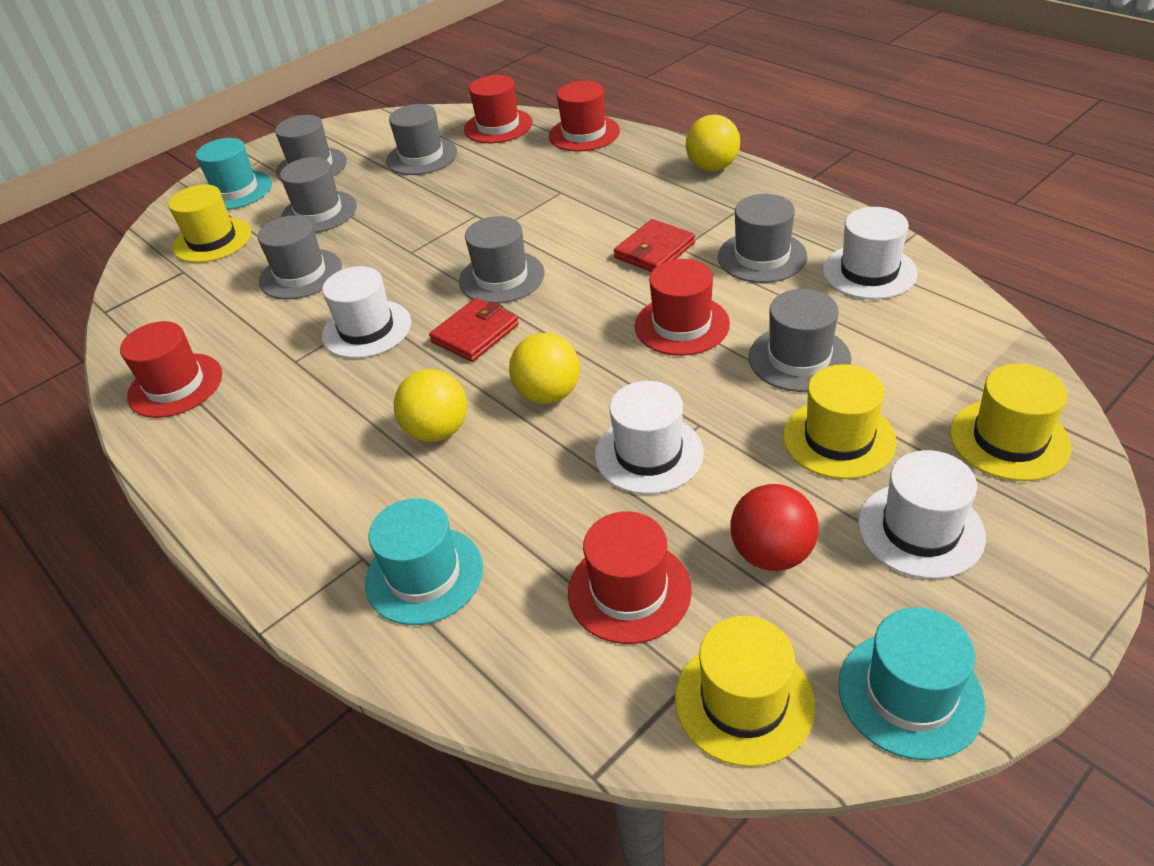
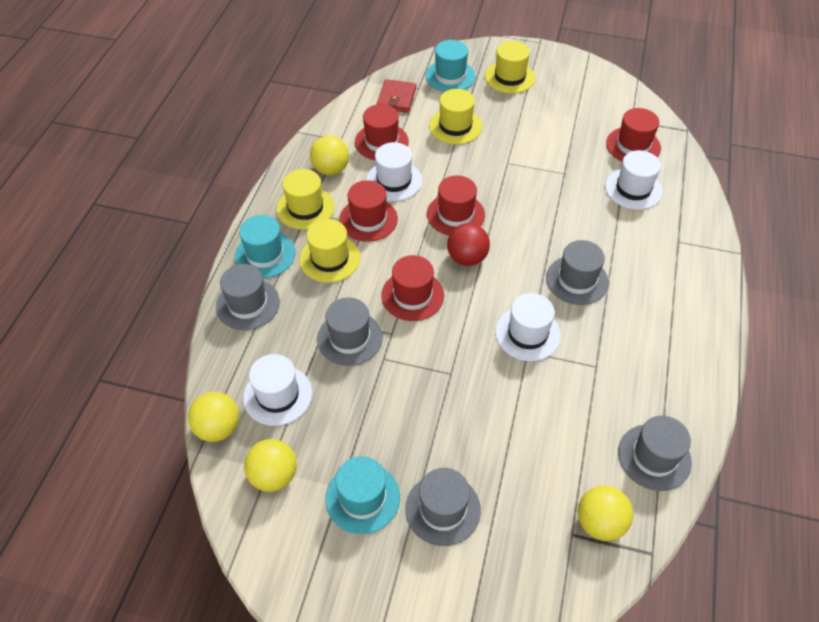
grey hat: [257,215,342,299] [275,115,347,182] [280,157,357,233] [386,104,457,175] [459,216,544,304] [718,194,807,283] [749,289,852,392] = 7 -> [216,264,280,330] [317,297,382,366] [405,468,481,546] [546,240,609,305] [618,416,692,491] = 5
red wallet: [429,298,519,362] [614,219,695,272] = 2 -> [377,79,416,113] = 1
yellow ball: [394,369,467,442] [509,333,580,404] [686,115,740,171] = 3 -> [188,392,239,442] [244,439,297,492] [310,135,349,175] [578,486,633,541] = 4

